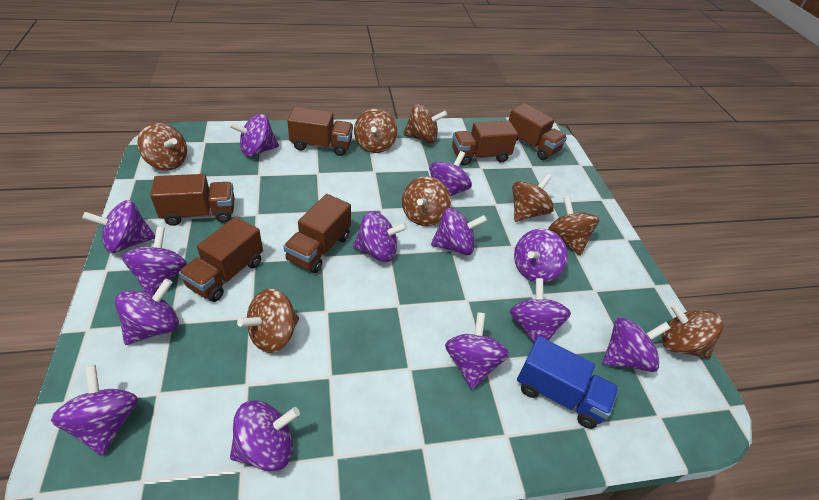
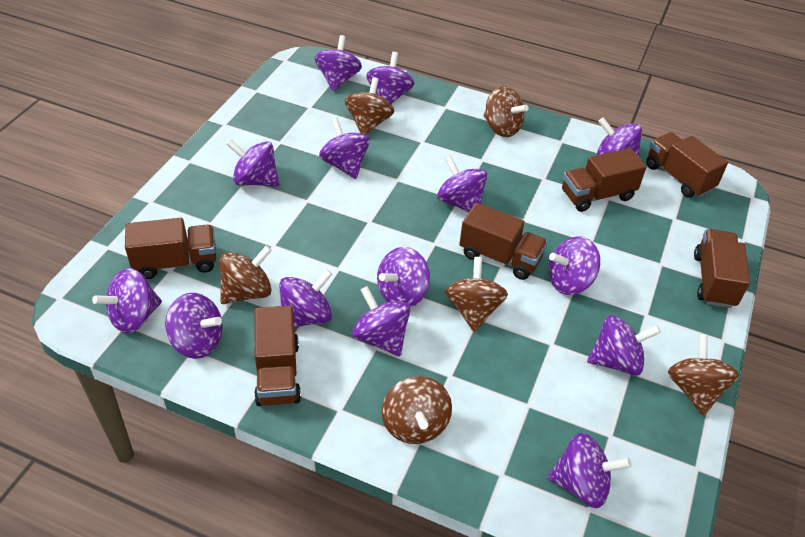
blue truck: [517,336,619,429] = 1 -> none = 0
brown spinning top: [137,123,187,171] [237,288,299,353] [354,109,397,153] [402,176,451,226] [403,104,447,143] [512,174,554,222] [548,196,599,256] [662,302,723,359] = 8 -> [219,245,272,304] [345,77,394,135] [382,376,452,444] [445,257,508,332] [484,86,528,137] [668,335,739,416] = 6
purple spinning top: [51,365,138,456] [82,200,155,253] [115,278,179,345] [122,227,187,295] [229,114,279,157] [230,400,300,471] [353,211,408,262] [429,151,472,197] [431,208,487,255] [445,312,509,390] [510,278,571,343] [514,229,568,282] [603,317,671,372] = 13 -> [92,268,162,333] [165,293,223,359] [226,139,279,186] [280,269,333,328] [315,35,362,92] [319,118,370,179] [352,286,411,356] [366,52,414,104] [377,247,430,308] [437,155,487,212] [547,433,632,508] [548,236,600,295] [587,315,661,376] [597,117,642,157] = 14

